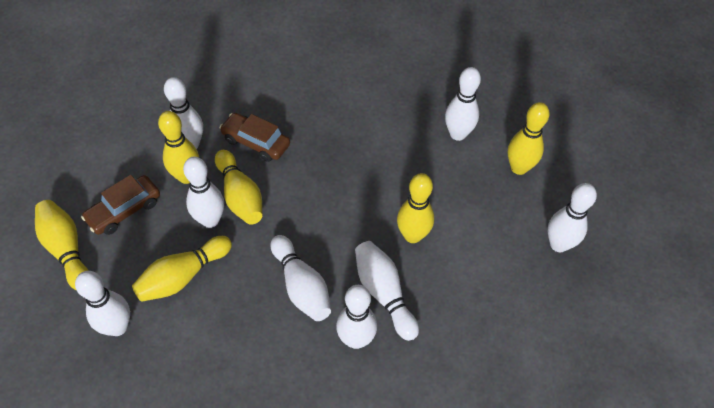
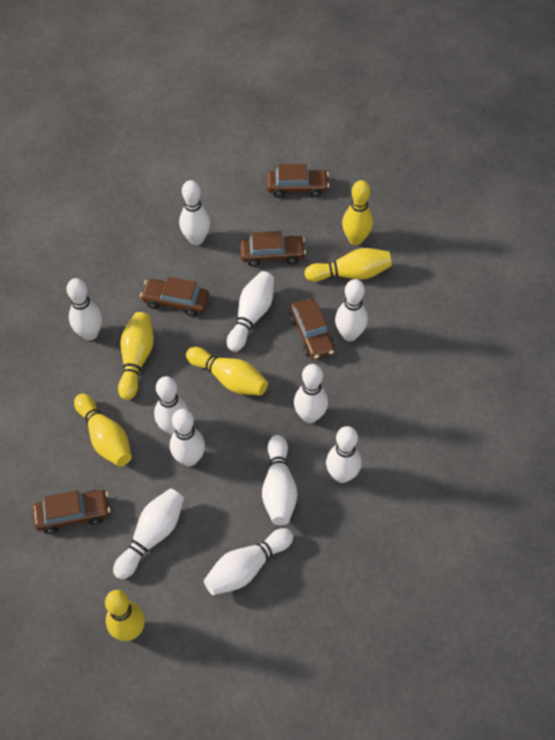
brown car: [81,175,160,235] [219,113,290,162] = 2 -> [32,490,110,534] [140,277,209,317] [240,231,306,267] [267,164,329,198] [290,298,335,360] = 5
white bowling pin: [75,271,130,336] [164,77,203,149] [183,157,224,228] [270,235,331,321] [336,285,377,349] [355,241,419,341] [445,67,481,141] [548,183,597,252] = 8 -> [67,278,102,340] [113,488,184,579] [154,376,188,435] [170,409,205,466] [179,180,210,245] [204,528,293,595] [227,271,274,352] [262,435,297,525] [294,364,328,423] [326,426,361,483] [335,279,368,341] = 11

